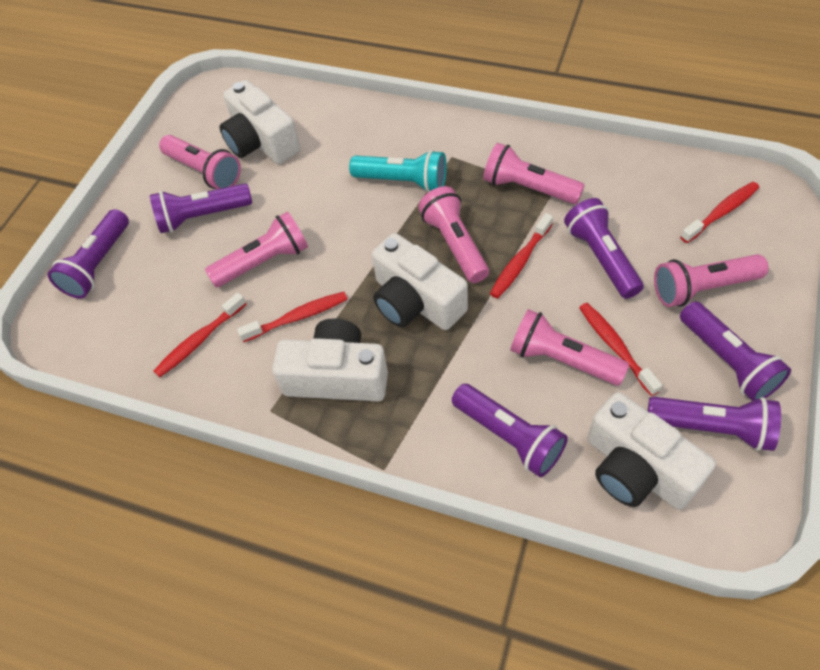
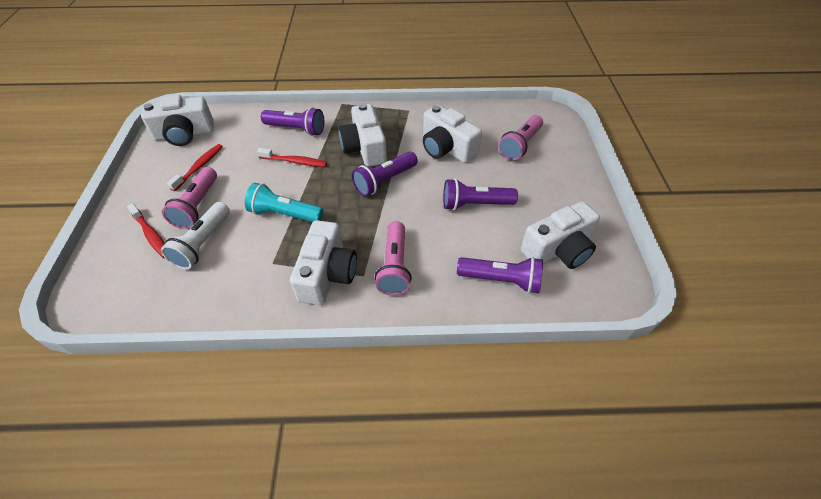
pink flashlight: [159,135,241,189] [205,212,308,287] [418,186,489,283] [483,143,585,204] [510,309,629,386] [654,254,769,307] = 6 -> [162,167,217,229] [375,221,412,296] [498,115,543,161] = 3
purple flashlight: [48,209,129,299] [150,183,252,233] [452,384,568,477] [564,198,644,299] [648,397,781,451] [680,301,791,401] = 6 -> [261,107,324,136] [352,152,418,197] [443,178,518,210] [457,257,543,293] = 4
red toothbrush: [154,292,246,377] [237,292,348,342] [490,213,553,298] [579,303,662,396] [680,182,759,243] = 5 -> [127,203,165,258] [167,144,223,191] [257,148,327,167] = 3
white camera: [219,80,300,164] [272,319,388,401] [372,233,468,330] [587,392,716,510] = 4 -> [141,95,214,146] [290,220,357,305] [339,103,387,167] [423,105,482,163] [520,201,600,269] = 5
white flashlight: none = 0 -> [161,202,230,270] = 1

